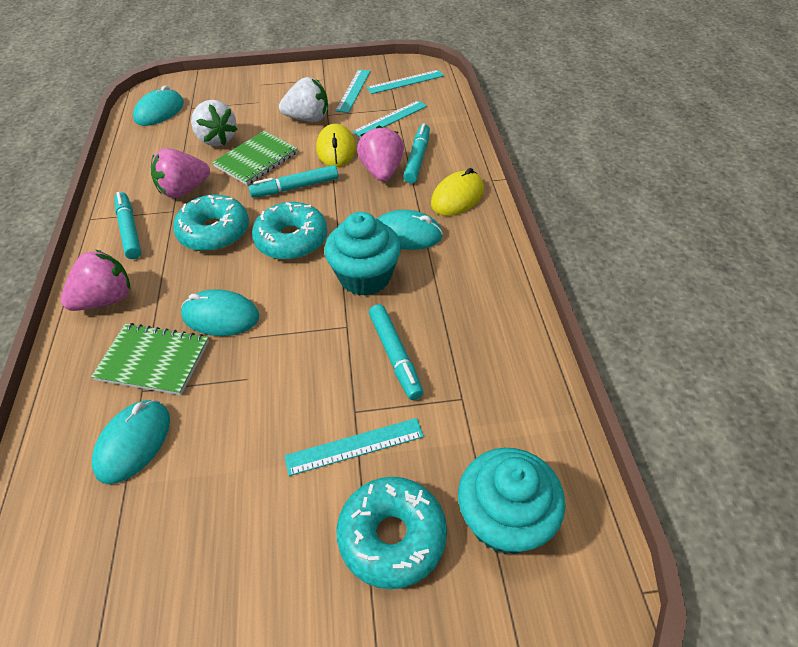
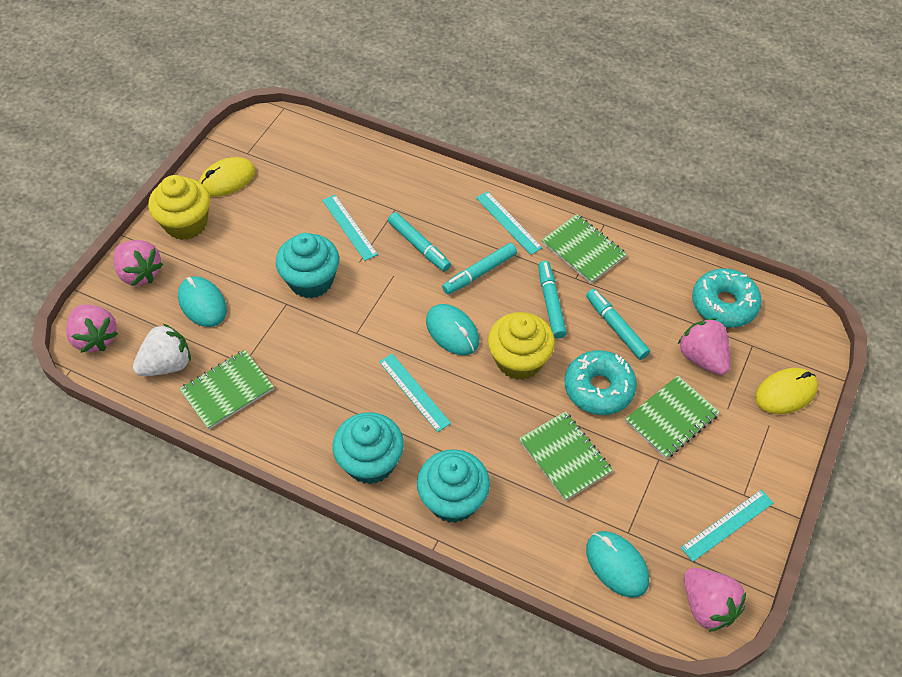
green notebook: [91,323,209,395] [212,131,298,185] = 2 -> [179,350,274,430] [519,411,613,501] [542,214,627,284] [625,376,720,459] = 4
pink strawberry: [61,250,130,311] [151,148,210,198] [357,126,404,182] = 3 -> [66,305,118,353] [114,240,163,286] [678,318,730,375] [684,568,746,632] = 4
turquoise cupcake: [324,212,401,296] [458,448,565,554] = 2 -> [276,233,339,299] [332,412,404,484] [417,449,490,523] = 3
turquoise donut: [173,195,249,251] [252,202,327,260] [336,477,447,589] = 3 -> [565,350,637,415] [692,268,762,328] = 2
turquoise mouse: [92,400,170,484] [133,85,184,126] [181,289,259,336] [378,210,443,250] = 4 -> [178,276,227,327] [426,304,479,355] [586,531,649,598] = 3
white strawberry: [191,100,238,146] [279,77,328,122] = 2 -> [133,324,191,376] = 1
yellow cupcake: none = 0 -> [148,175,210,240] [488,312,555,380] = 2

